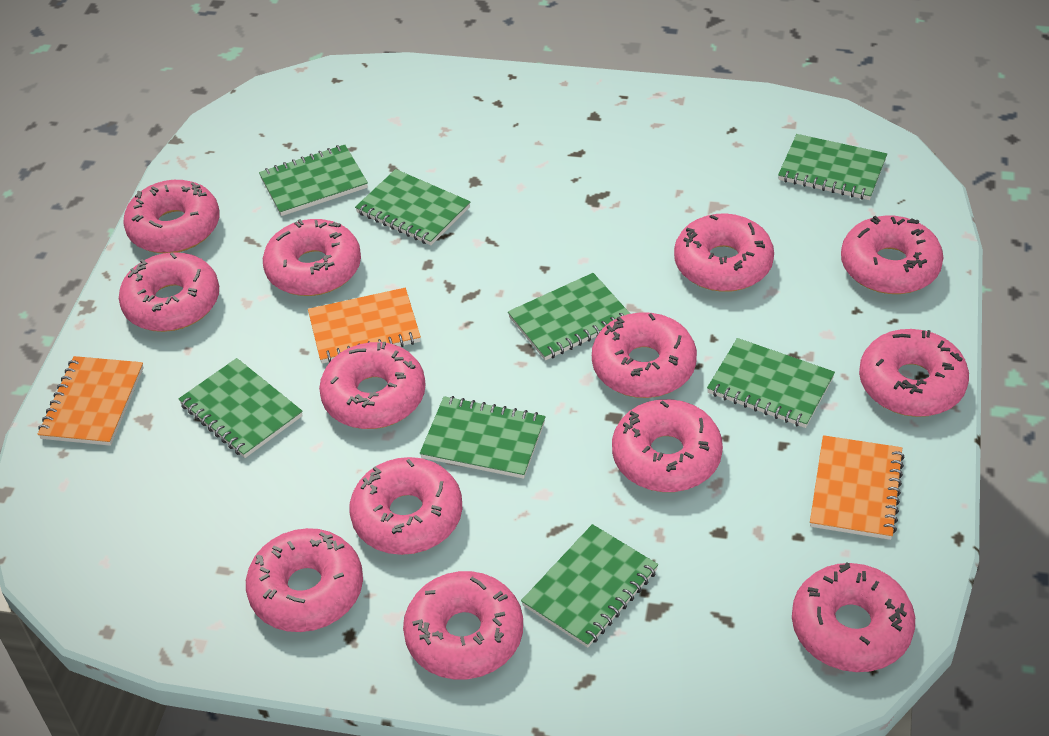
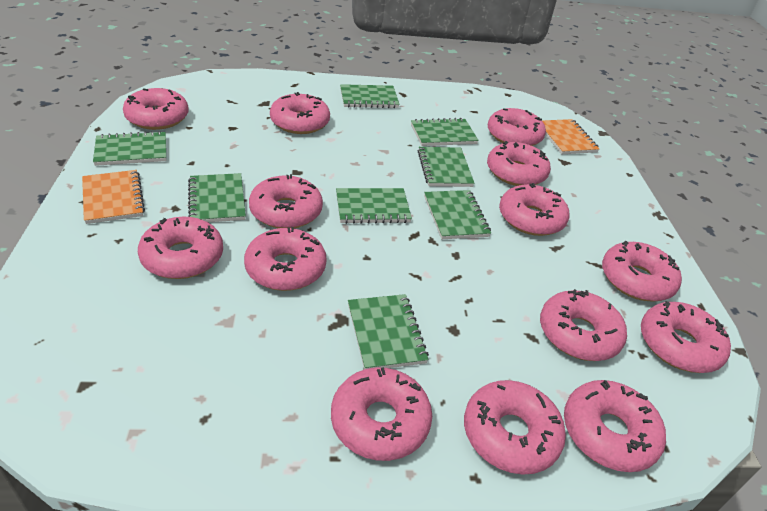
orange notebook: [38,356,144,446] [308,288,421,364] [810,435,905,540] = 3 -> [82,170,145,224] [543,119,599,154] = 2
pink donut: [119,252,219,332] [123,180,219,253] [246,528,363,632] [263,219,361,296] [319,342,426,429] [350,457,462,555] [403,571,523,679] [592,312,697,398] [612,399,723,492] [674,213,774,292] [792,562,915,672] [841,215,944,294] [859,329,969,417] = 13 -> [123,88,189,130] [138,217,223,279] [244,227,326,291] [249,174,323,228] [270,92,330,134] [331,367,432,461] [464,380,566,475] [487,141,551,186] [488,108,546,146] [499,183,569,236] [540,289,627,361] [564,380,666,472] [602,241,682,302] [641,301,731,373] = 14

